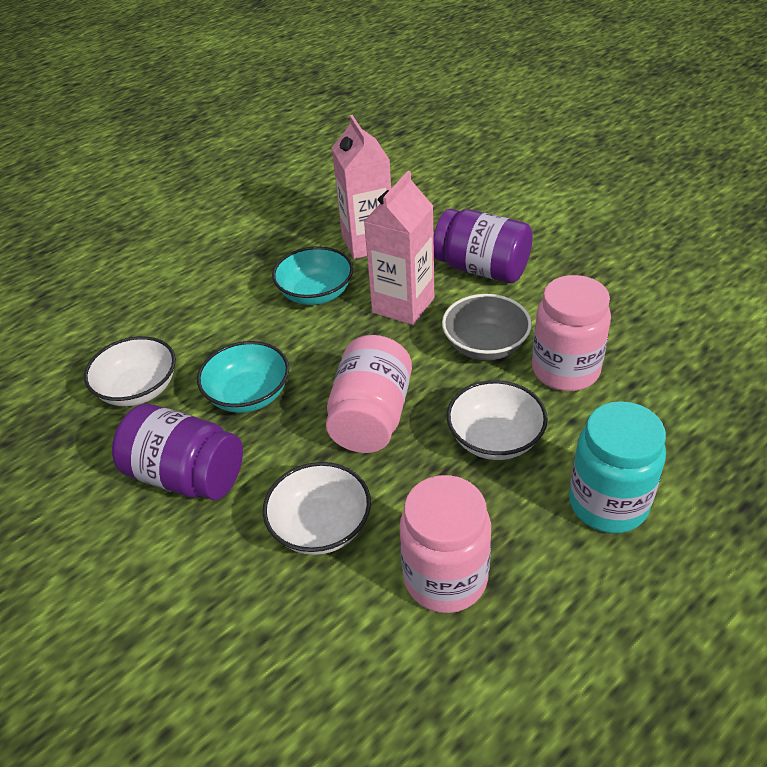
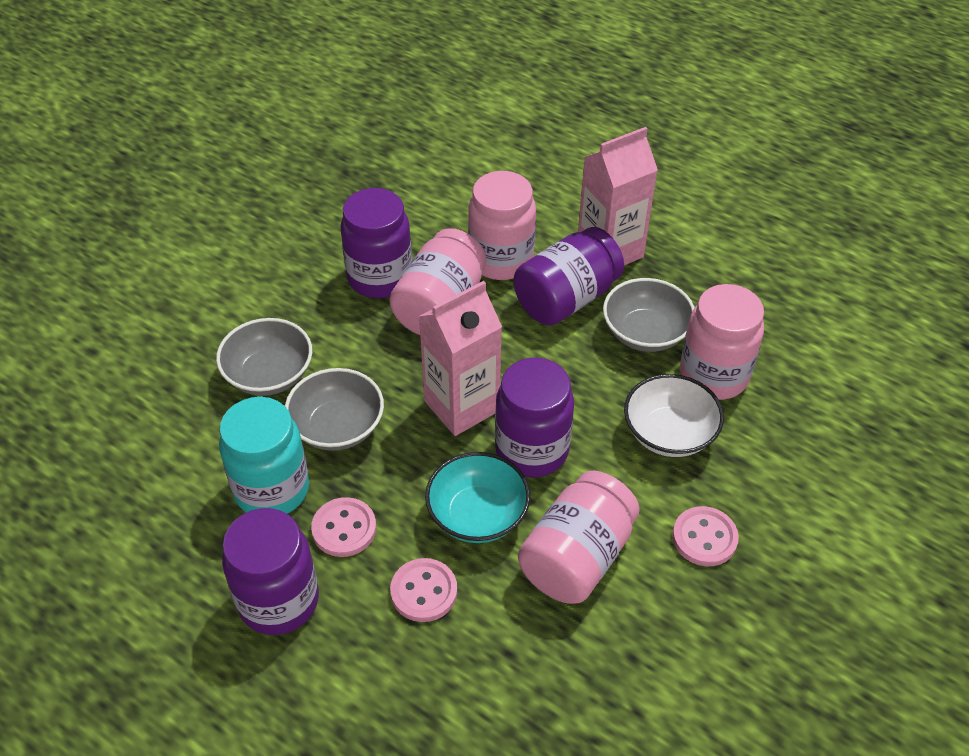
grey bowl: [442,294,532,360] = 1 -> [216,318,312,396] [285,368,384,451] [603,278,695,352] = 3
pink button: none = 0 -> [311,497,376,557] [390,558,457,622] [672,506,739,566] = 3
pink jar: [326,335,412,453] [400,475,491,613] [532,275,611,391] = 3 -> [389,228,486,335] [468,171,536,280] [518,471,640,604] [680,284,764,400] = 4
purple jar: [112,404,243,500] [434,209,533,283] = 2 -> [222,508,319,635] [340,188,412,298] [495,358,574,477] [514,227,624,325] = 4
turquoise bowl: [197,341,289,413] [272,247,353,305] = 2 -> [425,452,530,543] = 1
white bowl: [84,336,176,407] [263,462,371,555] [447,380,548,460] = 3 -> [624,374,724,457] = 1

